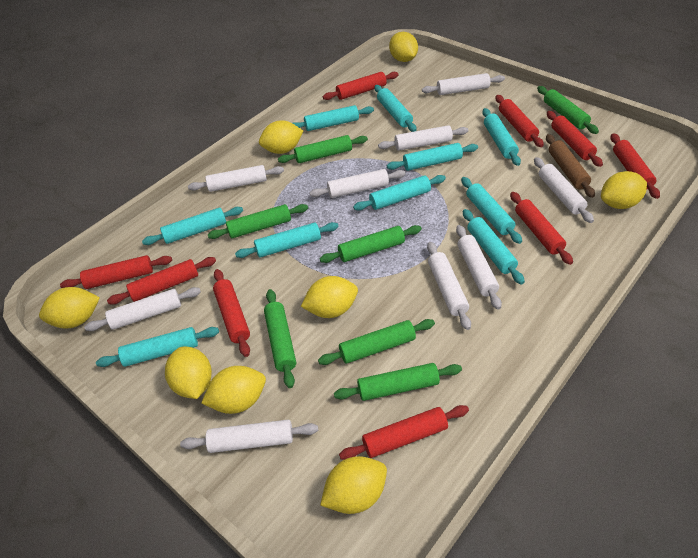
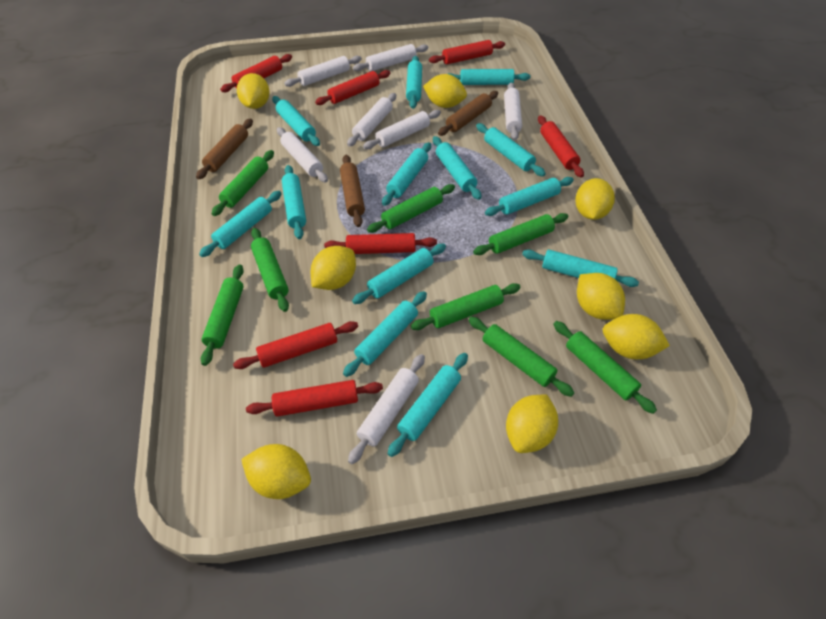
brown rolling pin: [546,134,595,198] = 1 -> [196,119,253,179] [340,155,365,227] [438,91,498,136] = 3
green rolling pin: [208,204,308,239] [264,289,296,388] [278,135,368,163] [318,319,435,365] [320,225,422,263] [334,363,462,401] [537,86,599,134] = 7 -> [201,264,244,366] [212,150,274,216] [251,228,289,312] [367,184,455,233] [411,283,520,330] [468,316,574,397] [473,213,568,255] [553,321,657,414] = 8
red rolling pin: [60,255,172,289] [107,257,216,305] [213,269,250,357] [323,72,399,100] [339,405,469,460] [495,95,544,147] [510,192,573,265] [547,111,603,167] [610,133,660,199] = 9 -> [220,54,292,92] [233,321,358,369] [246,380,383,417] [315,70,390,105] [324,233,437,254] [429,40,505,64] [538,115,584,178] = 7
turquoise rolling pin: [96,327,219,367] [142,207,243,245] [235,222,339,258] [292,105,374,131] [353,175,446,211] [374,85,417,132] [387,143,478,171] [461,177,522,244] [463,209,525,285] [482,108,521,166] = 10 -> [199,191,282,257] [272,96,320,146] [282,165,306,239] [343,291,427,377] [352,244,446,304] [382,142,431,206] [387,353,468,457] [406,56,422,109] [433,136,481,200] [448,69,531,85] [476,123,546,176] [485,177,574,216] [522,250,639,287] = 13
white rolling pin: [84,287,201,331] [180,420,318,453] [188,165,284,192] [310,169,406,198] [378,125,468,151] [422,73,505,95] [427,242,471,330] [456,225,502,310] [534,157,594,223] = 9 -> [277,127,328,183] [284,56,362,87] [347,93,396,147] [348,354,425,464] [353,44,428,71] [363,110,441,149] [504,82,522,140] = 7

